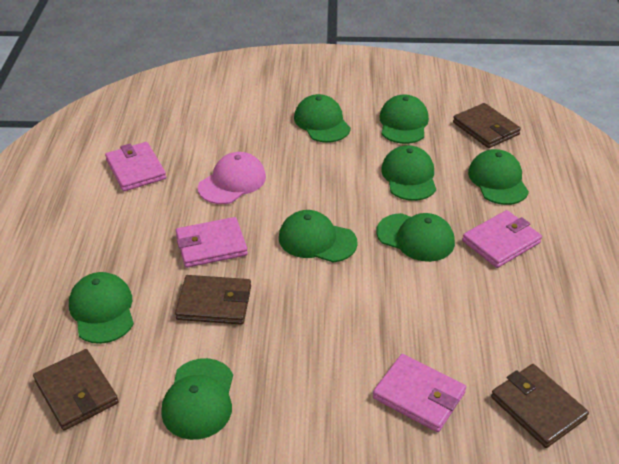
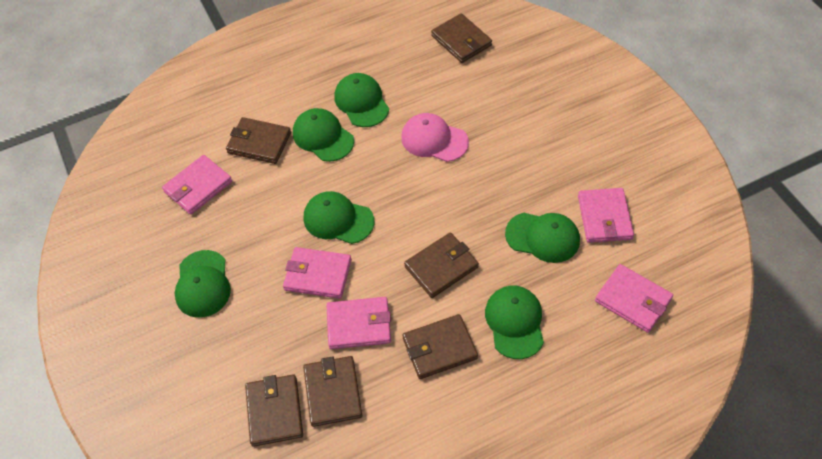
brown wallet: [33,349,119,431] [175,275,251,325] [453,103,521,148] [491,364,589,448] = 4 -> [226,117,291,164] [245,374,303,447] [303,356,362,427] [402,314,478,379] [404,232,479,298] [431,13,492,63] = 6
green cap: [69,272,134,344] [161,358,233,440] [279,210,358,263] [294,94,351,142] [376,213,455,262] [379,94,429,144] [381,145,436,201] [468,149,529,205] = 8 -> [175,250,231,318] [293,108,354,162] [304,191,374,244] [335,73,389,127] [485,286,544,359] [505,213,580,263] = 6
pink wallet: [105,142,166,191] [176,217,248,268] [373,354,466,432] [462,210,542,268] = 4 -> [162,155,232,215] [283,247,352,299] [326,297,391,349] [578,188,634,243] [595,264,673,333] = 5

